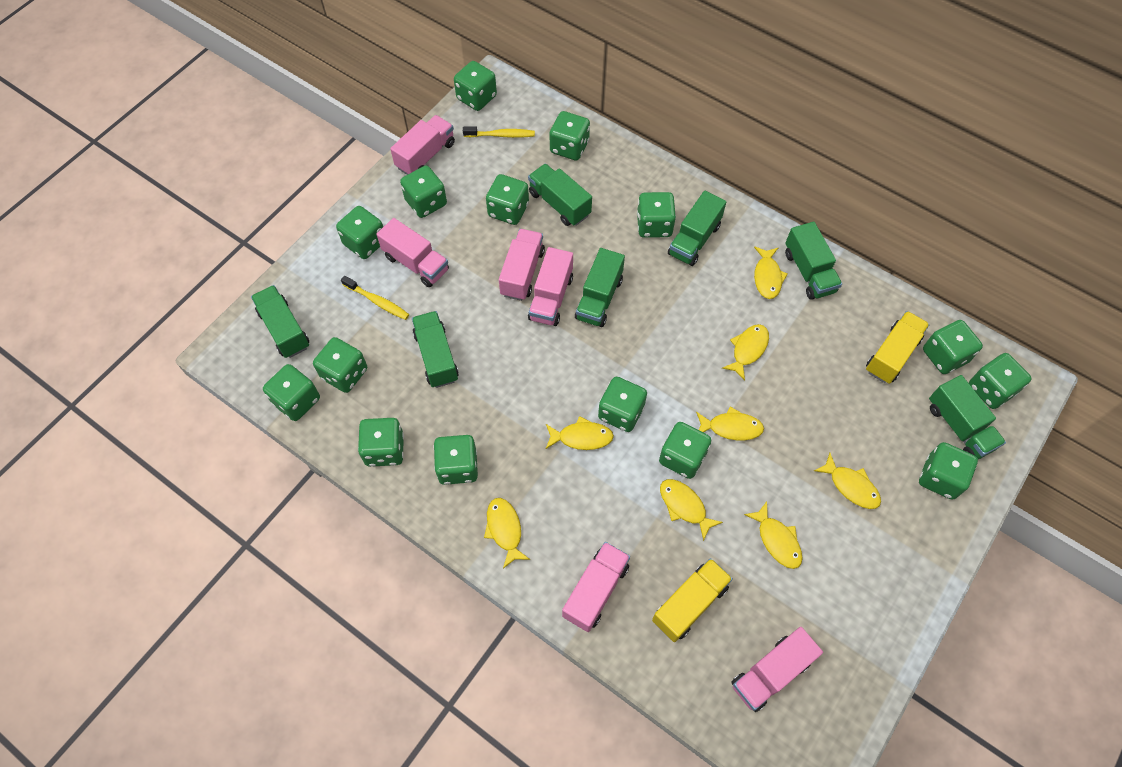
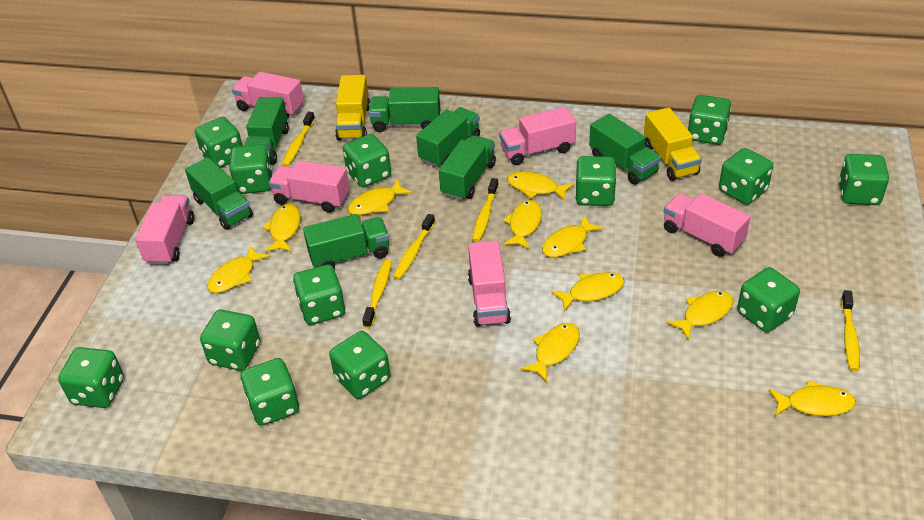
green dice: [263,364,320,421] [313,337,367,393] [336,206,383,259] [358,418,404,467] [400,166,447,218] [434,435,478,485] [454,61,497,111] [486,174,529,225] [550,111,590,161] [598,377,647,432] [637,192,676,238] [659,422,711,479] [919,442,978,500] [923,320,983,374] [969,353,1032,409] = 15 -> [58,347,124,408] [195,117,242,168] [200,309,260,371] [229,144,273,194] [240,358,299,426] [293,264,345,325] [329,331,390,399] [343,134,391,188] [575,156,616,206] [688,95,731,145] [719,148,773,205] [737,267,800,332] [839,154,889,205] = 13
yellow fish: [484,498,530,569] [546,416,614,450] [660,479,723,541] [696,407,764,440] [722,324,769,381] [744,501,803,569] [754,247,788,299] [814,453,881,509] = 8 -> [207,245,270,293] [263,204,301,252] [348,179,412,215] [503,200,542,249] [507,171,574,201] [520,323,580,382] [542,215,603,257] [551,272,625,312] [666,291,734,340] [769,380,856,416] = 10
yellow toothbrush: [341,276,410,320] [463,127,535,138] = 2 -> [282,112,315,167] [363,259,392,328] [393,214,435,280] [472,178,499,242] [841,290,860,371] = 5

